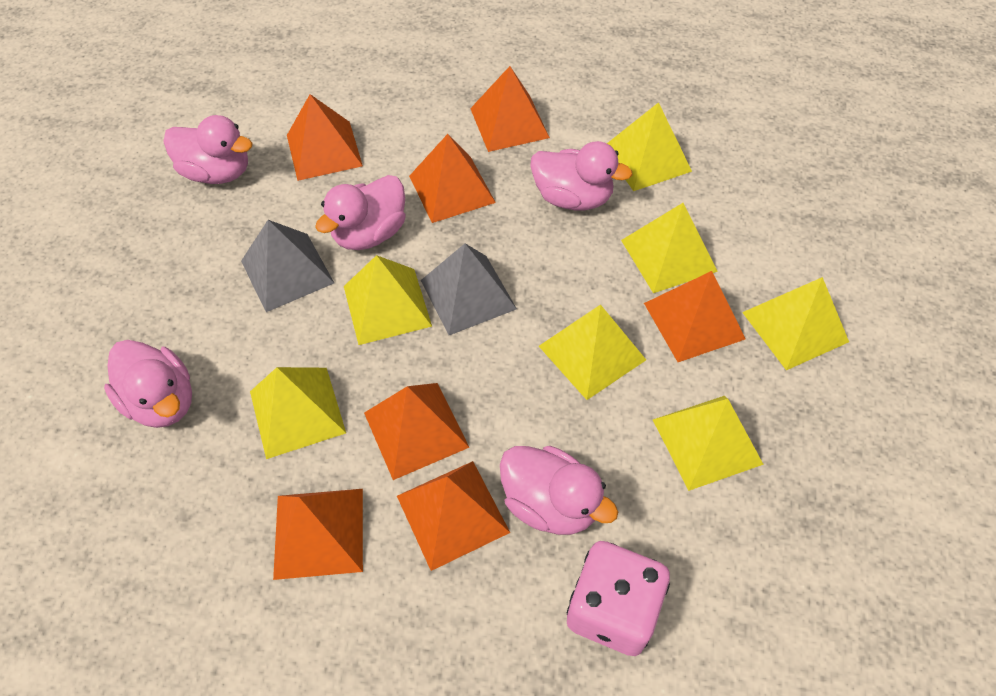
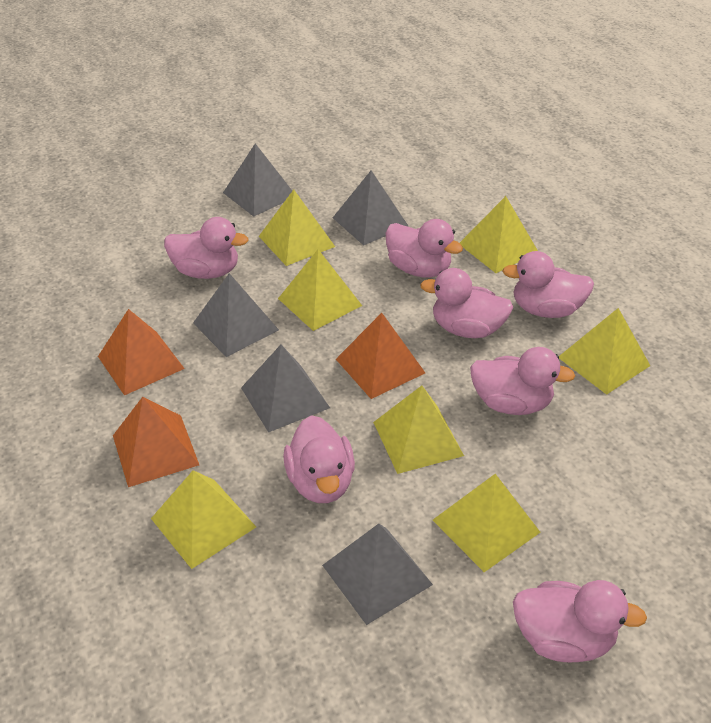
grey pyramid: [241,220,334,312] [421,243,517,335] = 2 -> [193,273,279,357] [223,143,292,217] [241,345,330,432] [322,524,433,625] [333,171,408,245] = 5
orange pyramid: [273,489,363,580] [287,94,363,181] [364,383,470,480] [397,461,510,571] [409,134,496,223] [470,66,550,152] [644,271,746,362] = 7 -> [98,309,185,395] [113,397,199,487] [336,313,425,399] = 3
pink dice: [567,541,670,656] = 1 -> none = 0
pink duck: [104,340,192,428] [163,115,253,184] [315,175,406,250] [500,446,618,535] [530,141,632,210] = 5 -> [164,217,249,279] [283,415,355,503] [386,219,463,278] [420,268,513,338] [470,347,575,415] [502,251,594,318] [513,580,647,662] = 7

